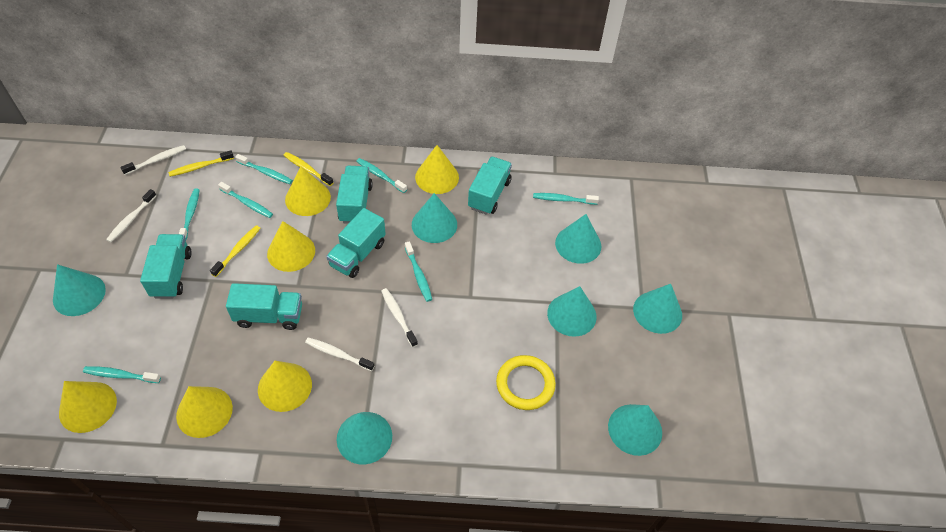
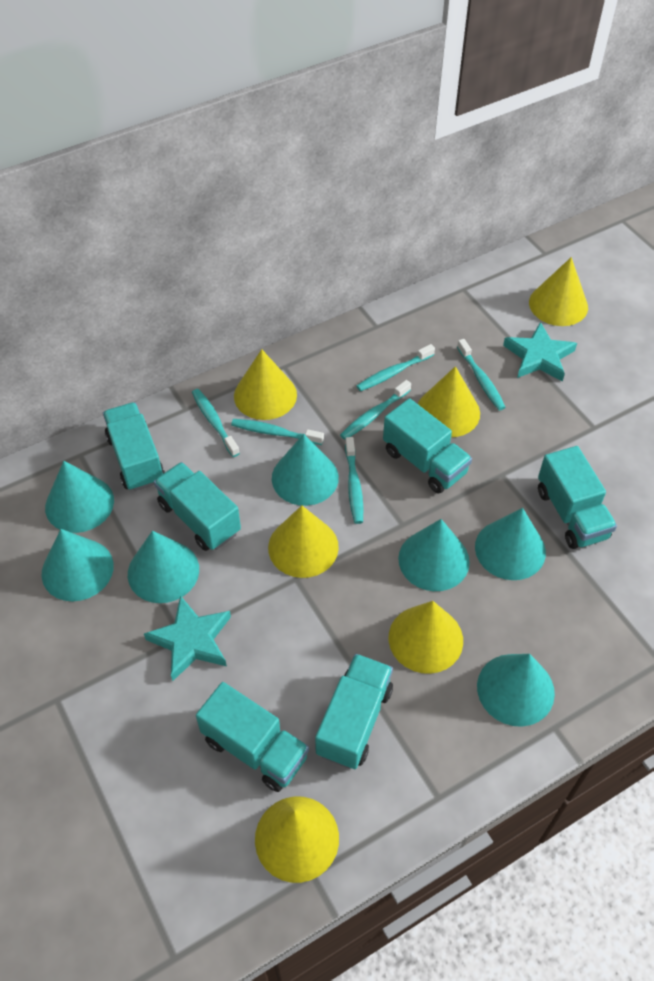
turquoise star: none = 0 -> [144,595,231,681] [503,322,577,382] = 2
turquoise toothbrush: [83,366,161,383] [179,188,199,241] [218,182,273,218] [235,154,293,184] [356,158,407,193] [405,241,432,302] [533,193,599,205] = 7 -> [192,389,240,457] [231,419,324,445] [340,380,411,440] [345,437,363,524] [356,344,435,391] [457,339,506,410] = 6
turquoise truck: [140,234,192,298] [226,283,302,330] [326,208,386,278] [336,166,373,224] [468,157,512,215] = 5 -> [103,402,165,491] [154,462,241,551] [196,682,309,792] [315,654,393,769] [383,398,472,494] [538,446,617,549] = 6
white toothbrush: [106,189,156,243] [120,145,186,175] [305,337,374,371] [381,288,418,347] = 4 -> none = 0
yellow ring: [496,355,556,410] = 1 -> none = 0
yellow toothbrush: [168,150,234,177] [210,225,261,277] [283,152,334,186] = 3 -> none = 0

